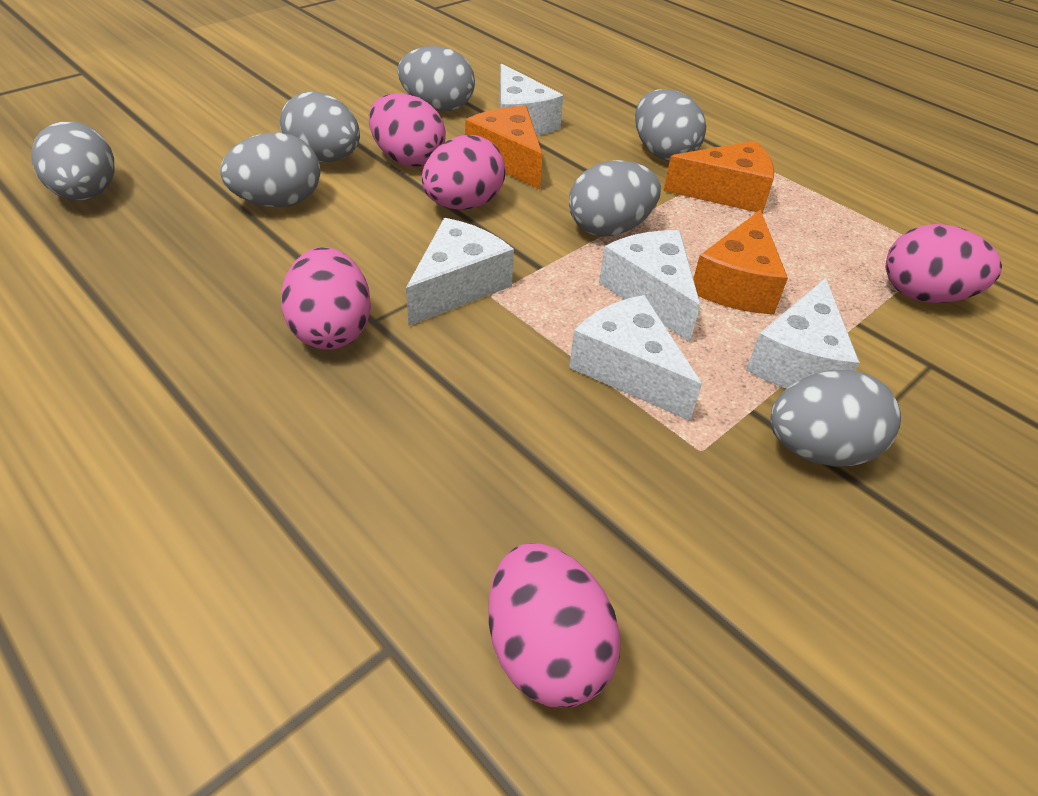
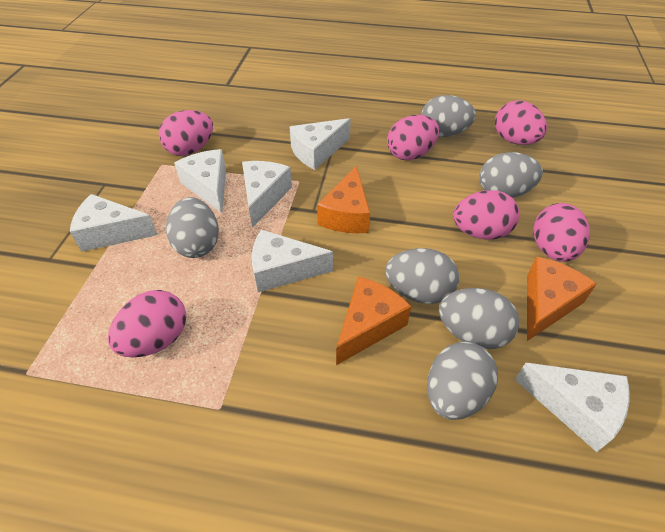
grey egg: [31,121,114,201] [220,132,320,207] [280,91,360,162] [398,46,475,111] [569,160,661,237] [635,89,706,161] [770,370,901,467] = 7 -> [166,197,219,258] [385,248,459,304] [421,95,476,137] [427,342,498,420] [439,288,519,349] [479,152,543,198] = 6
pink egg: [281,247,371,350] [369,93,445,167] [421,135,505,210] [489,543,621,708] [886,224,1002,303] = 5 -> [108,290,186,358] [159,110,213,156] [387,115,439,160] [453,190,520,240] [495,100,547,145] [534,203,590,262] = 6
white cheese: [406,218,514,326] [500,64,563,136] [569,295,702,421] [599,230,700,342] [746,278,860,389] = 5 -> [70,194,158,252] [174,149,226,213] [242,161,292,228] [252,229,333,292] [290,118,351,170] [515,363,629,452] = 6

